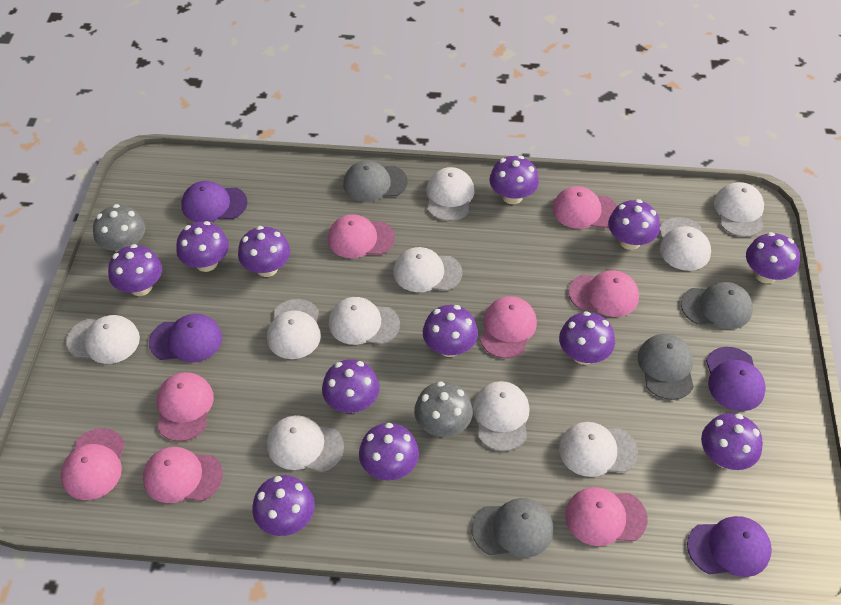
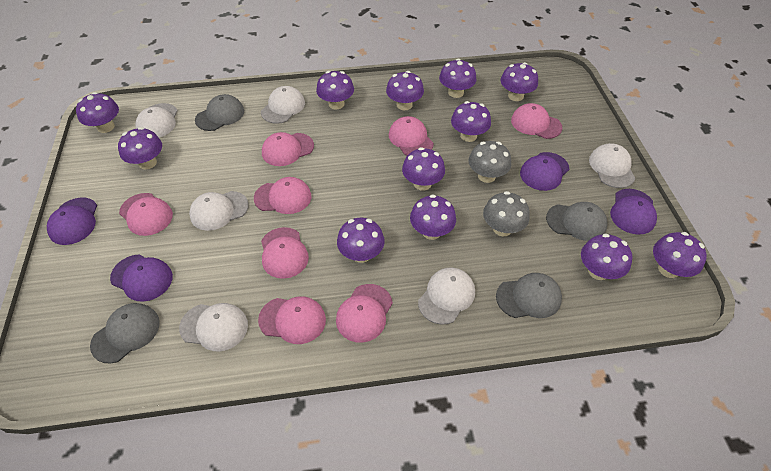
white cap: [66,315,140,364] [267,299,321,359] [267,415,344,472] [329,297,400,345] [394,247,462,292] [426,167,474,221] [473,381,530,451] [559,422,638,477] [660,217,711,271] [714,182,764,237] = 10 -> [135,103,178,138] [179,303,248,351] [189,191,249,231] [261,86,305,124] [418,268,475,325] [589,143,636,188] = 6

